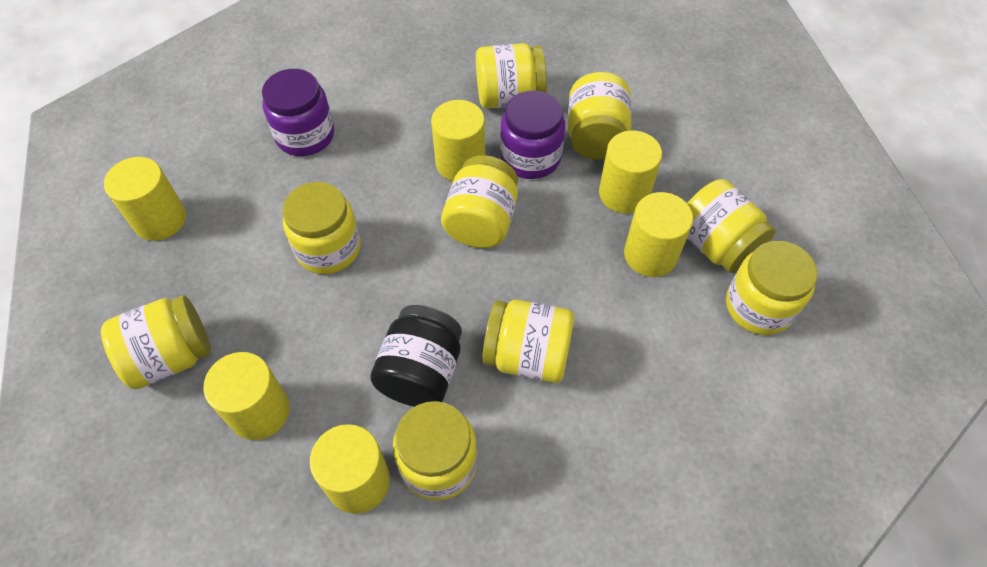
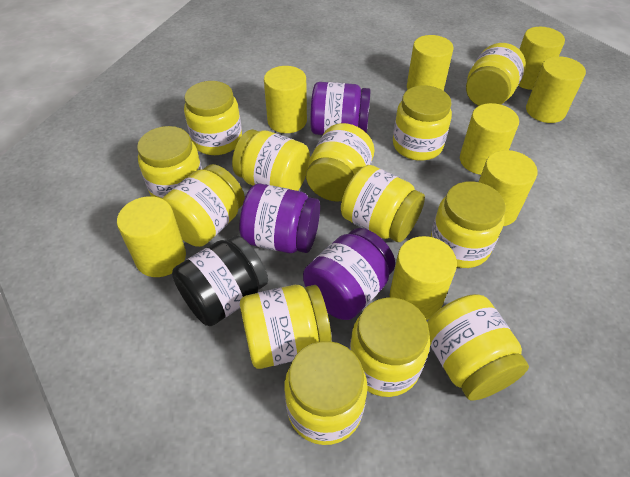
purple jar: [262,69,334,156] [500,90,565,179] = 2 -> [239,184,320,253] [303,228,395,320] [310,82,371,135] = 3
yellow cylinder: [104,157,186,241] [203,352,290,440] [310,424,390,514] [431,100,485,181] [599,131,662,214] [624,192,693,277] = 6 -> [117,196,186,277] [264,66,307,133] [390,236,457,320] [407,35,454,91] [460,103,519,175] [479,150,538,226] [518,27,565,90] [526,56,586,123] = 8
yellow jar: [101,295,211,389] [282,182,361,274] [393,401,477,501] [441,155,518,248] [476,43,547,109] [482,300,574,383] [568,72,632,160] [687,179,776,273] [726,241,818,335] = 9 -> [137,126,202,199] [162,164,245,247] [184,81,242,155] [232,129,310,191] [240,285,332,369] [285,341,368,445] [306,123,374,202] [341,165,425,242] [350,298,430,397] [393,85,452,161] [427,294,529,401] [431,181,505,268] [466,43,526,106] = 13

